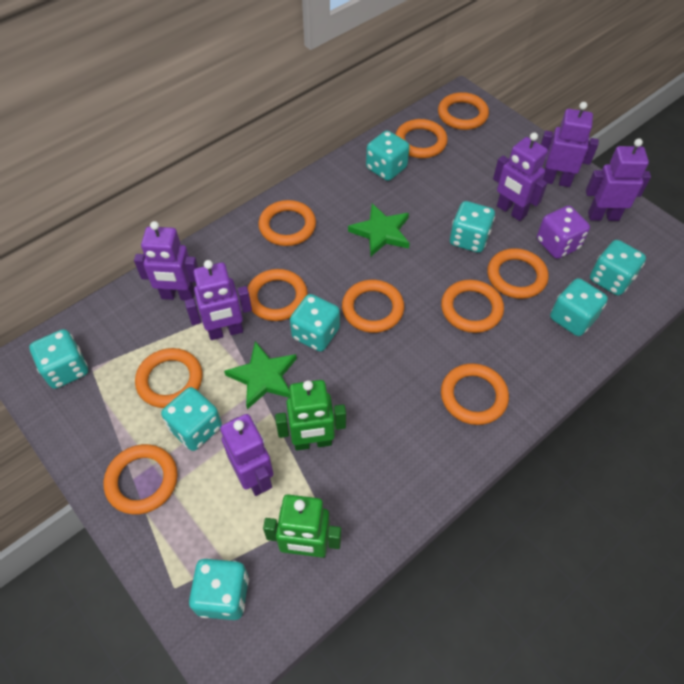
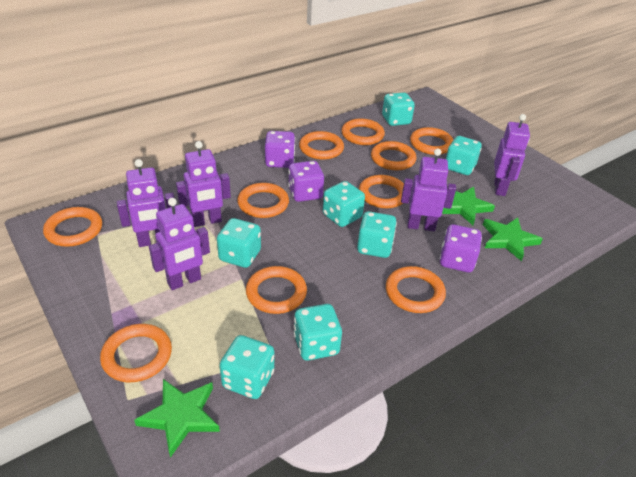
green robot: [263,495,341,558] [275,380,346,451] = 2 -> none = 0
green star: [224,341,297,409] [348,204,410,256] = 2 -> [134,379,220,458] [442,187,495,225] [483,217,543,261] = 3
purple dice: [537,206,590,259] = 1 -> [265,131,295,168] [288,161,324,202] [440,224,482,272] = 3
purple robot: [134,221,198,300] [185,260,252,340] [220,414,273,496] [493,132,548,221] [540,102,599,187] [586,138,651,221] = 6 -> [117,159,174,247] [149,198,210,290] [176,141,231,227] [401,149,456,231] [494,114,530,196] = 5
turquoise dice: [29,329,88,389] [161,387,222,451] [189,558,249,620] [290,294,340,352] [366,131,410,181] [450,201,495,253] [550,278,608,336] [590,240,646,296] = 8 -> [217,218,261,268] [220,335,274,399] [294,304,342,361] [323,181,365,227] [357,211,397,258] [382,92,415,126] [446,136,482,175] = 7

